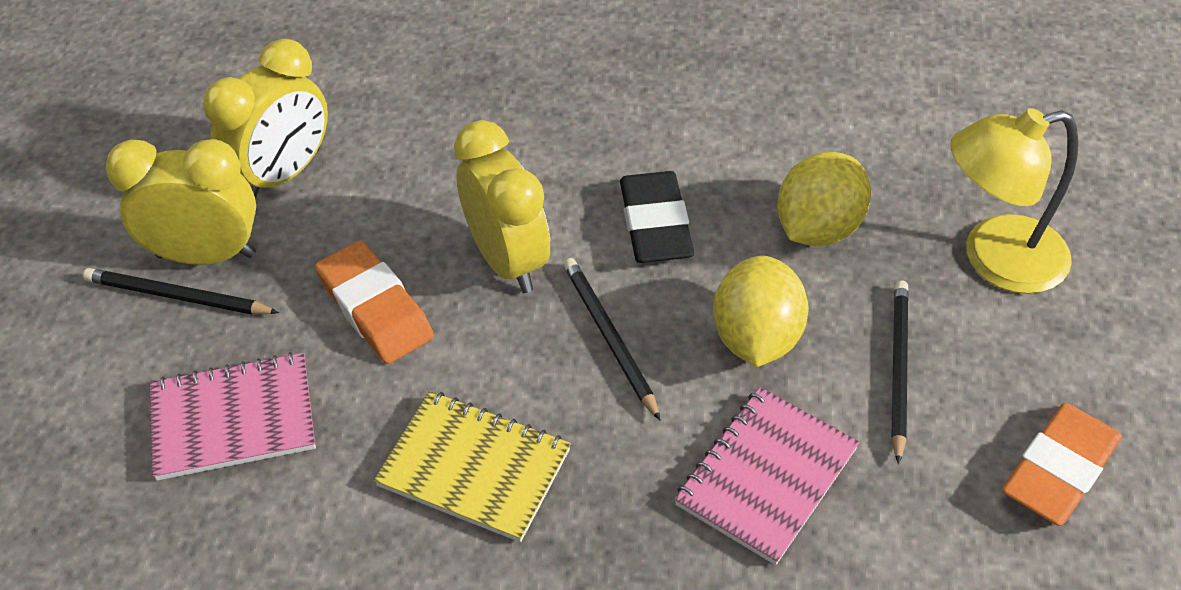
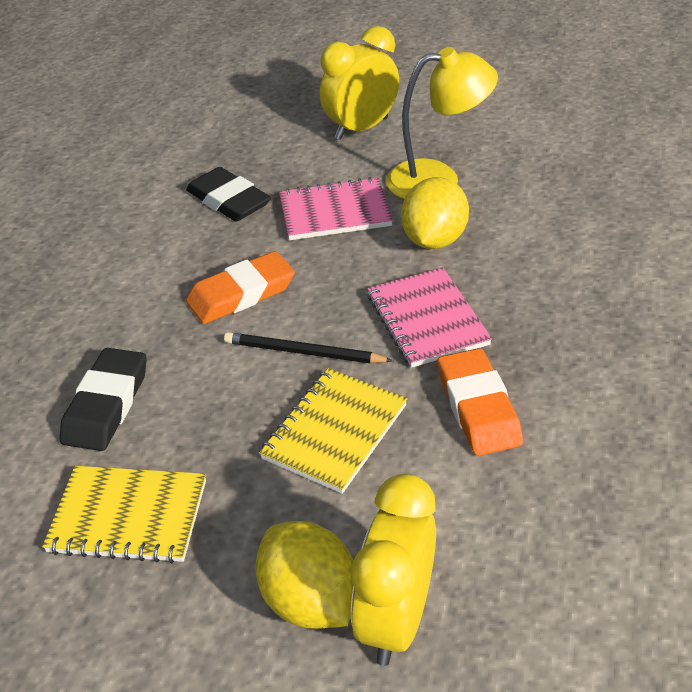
black eraser: [620,171,694,263] = 1 -> [60,348,147,451] [186,167,271,222] = 2
black pencil: [83,268,279,315] [563,258,661,421] [891,280,909,464] = 3 -> [224,332,393,363] = 1
yellow clock: [105,139,256,265] [203,39,328,199] [454,120,550,293] = 3 -> [320,26,399,140] [351,474,436,666] = 2
yellow notebook: [374,391,571,542] = 1 -> [42,466,206,563] [259,368,407,494] = 2

